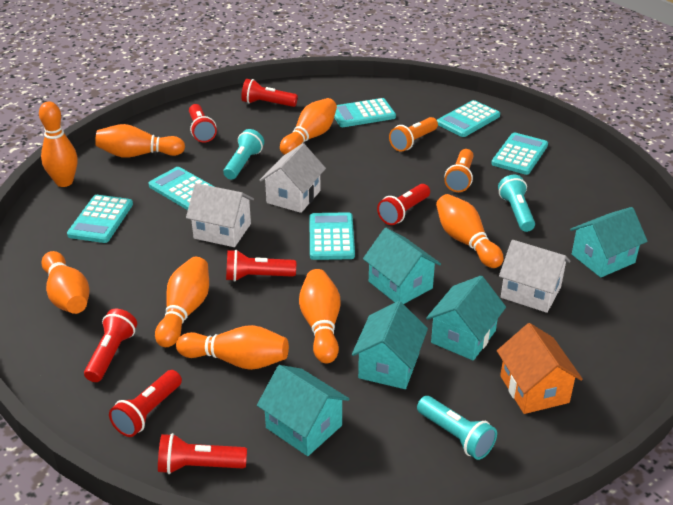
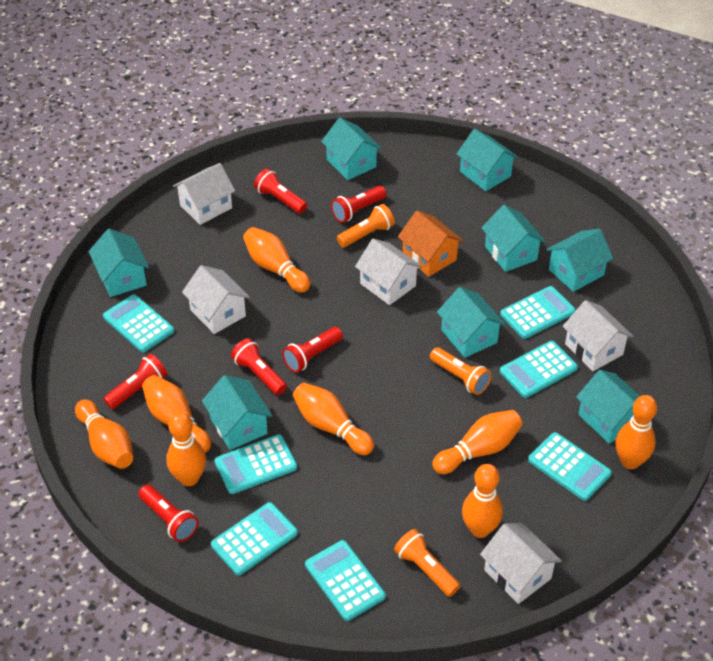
orange flashlight: [389,117,438,152] [444,149,474,192] = 2 -> [337,204,395,248] [394,529,460,597] [430,347,492,395] = 3
red flashlight: [84,309,137,382] [109,370,182,437] [158,433,247,474] [189,104,217,143] [226,250,296,282] [241,79,298,107] [377,184,430,225] = 7 -> [103,354,167,409] [139,485,199,542] [231,338,287,395] [254,169,307,214] [282,327,343,372] [331,186,386,223] = 6
turquoise calculator: [67,195,133,243] [149,167,215,210] [309,212,355,260] [334,98,396,127] [437,100,500,137] [491,133,548,175] = 6 -> [103,295,174,352] [211,502,298,576] [215,434,297,494] [305,540,386,621] [500,286,576,339] [500,341,578,398] [528,432,612,501] = 7
turquoise flashlight: [223,129,264,180] [417,396,497,460] [498,175,535,232] = 3 -> none = 0
turquoise house: [257,365,349,456] [352,301,428,389] [363,228,441,304] [426,276,506,361] [570,207,648,278] = 5 -> [89,229,149,297] [202,375,272,450] [321,118,382,180] [437,287,506,358] [456,129,518,191] [481,205,546,272] [546,229,613,292] [576,370,640,444] = 8
white house: [186,183,254,247] [259,143,326,213] [499,240,570,313] = 3 -> [173,163,235,225] [182,265,250,334] [355,239,422,305] [480,523,562,604] [563,300,633,371] = 5

